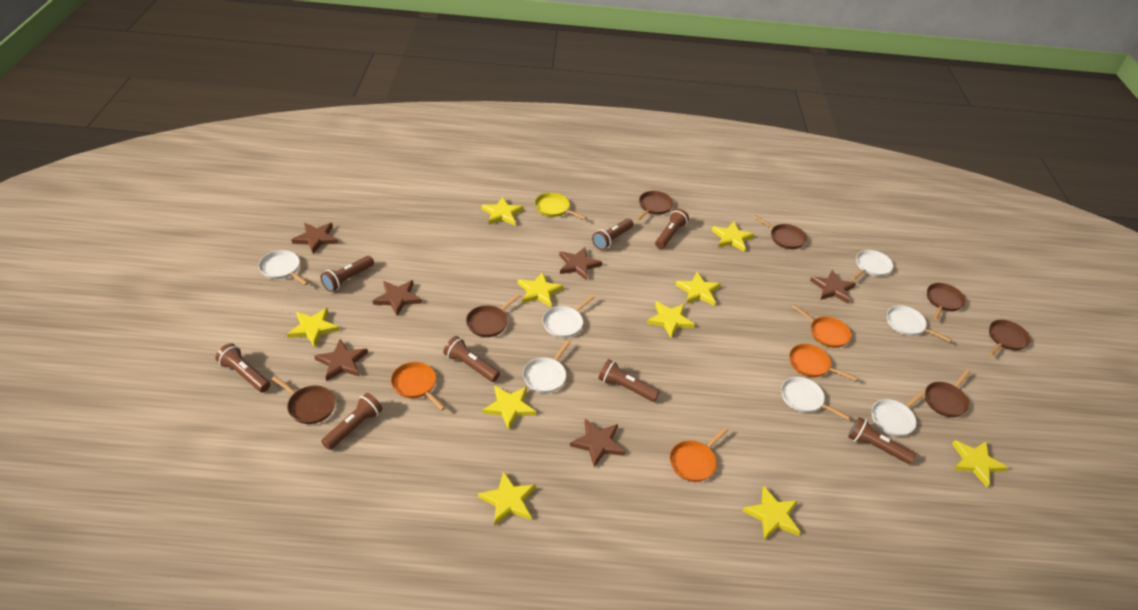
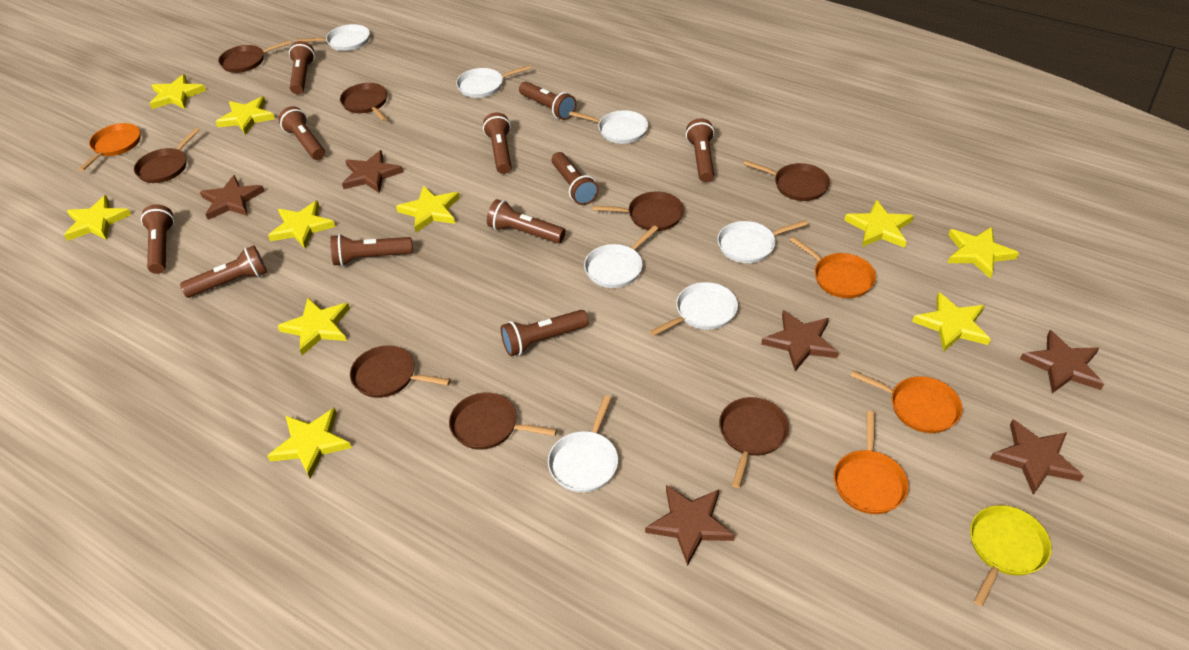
brown flashlight: [215,343,270,392] [321,256,374,292] [321,393,383,450] [443,336,500,382] [592,218,633,250] [598,359,660,402] [655,208,689,249] [848,417,916,464] = 8 -> [141,204,174,274] [180,245,267,298] [278,106,325,160] [289,41,315,94] [330,234,413,266] [483,112,512,174] [487,199,565,243] [501,310,589,356] [519,82,576,120] [552,152,599,205] [686,118,714,182] = 11
brown pan: [272,376,335,424] [466,294,521,337] [636,191,673,221] [753,215,807,249] [925,369,970,417] [927,283,966,320] [989,320,1030,356] = 7 -> [134,128,200,183] [218,40,291,73] [340,83,387,121] [350,346,450,398] [449,393,557,450] [593,191,684,231] [719,397,789,488] [743,160,830,201] = 8

